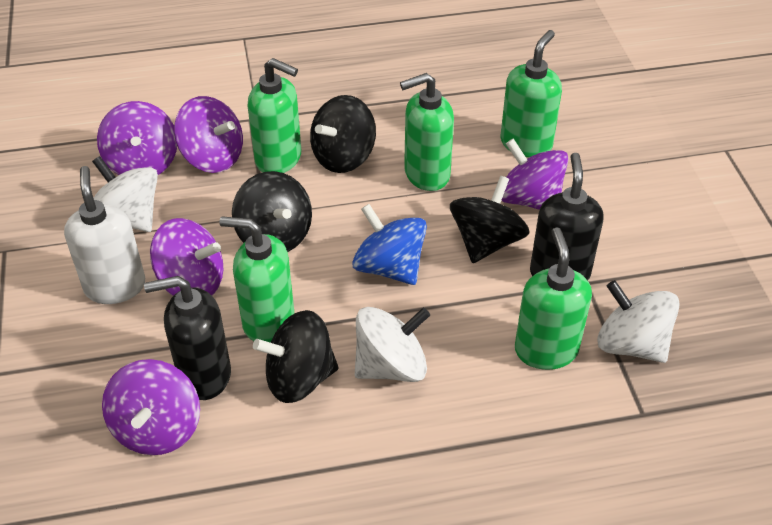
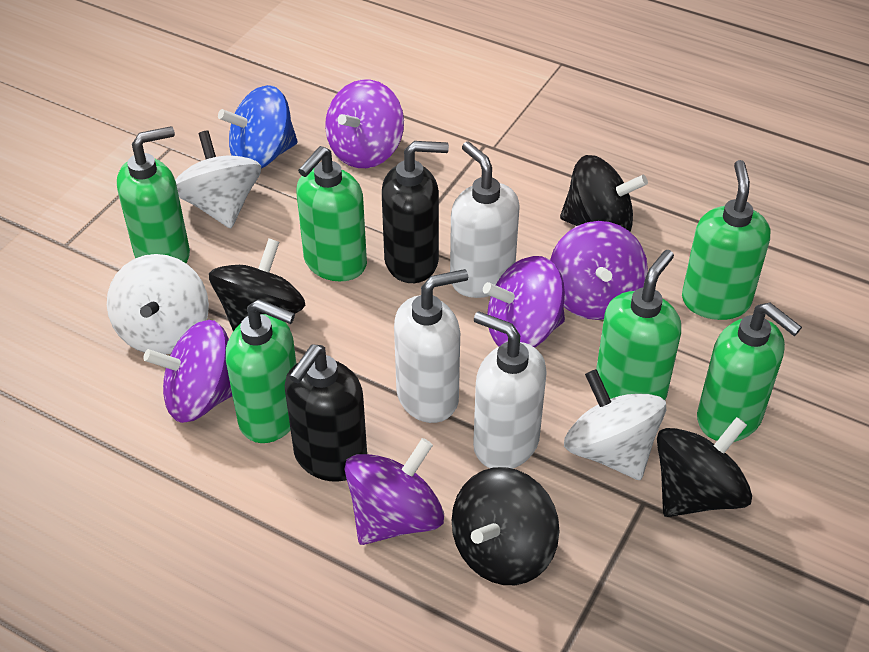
green soap dispenser: [219,216,294,343] [248,58,301,173] [400,73,454,191] [501,30,562,157] [515,227,592,370] = 5 -> [117,126,190,263] [226,299,296,443] [296,146,367,282] [596,250,681,400] [682,160,770,320] [697,303,802,442] = 6
white soap dispenser: [64,166,145,304] = 1 -> [394,269,468,423] [450,141,520,298] [473,311,547,469] = 3

